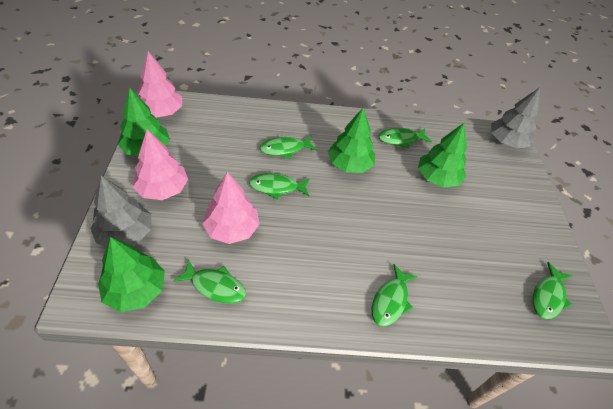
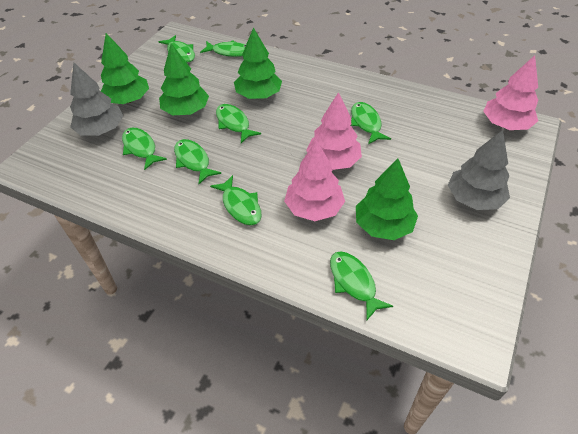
green fish: [173,259,246,304] [249,173,310,200] [260,136,317,159] [371,264,418,327] [378,128,432,149] [532,262,572,319] = 6 -> [122,128,167,170] [158,35,195,63] [174,139,221,184] [200,40,246,57] [210,175,262,225] [216,104,261,143] [330,251,393,320] [351,102,391,144] = 8

